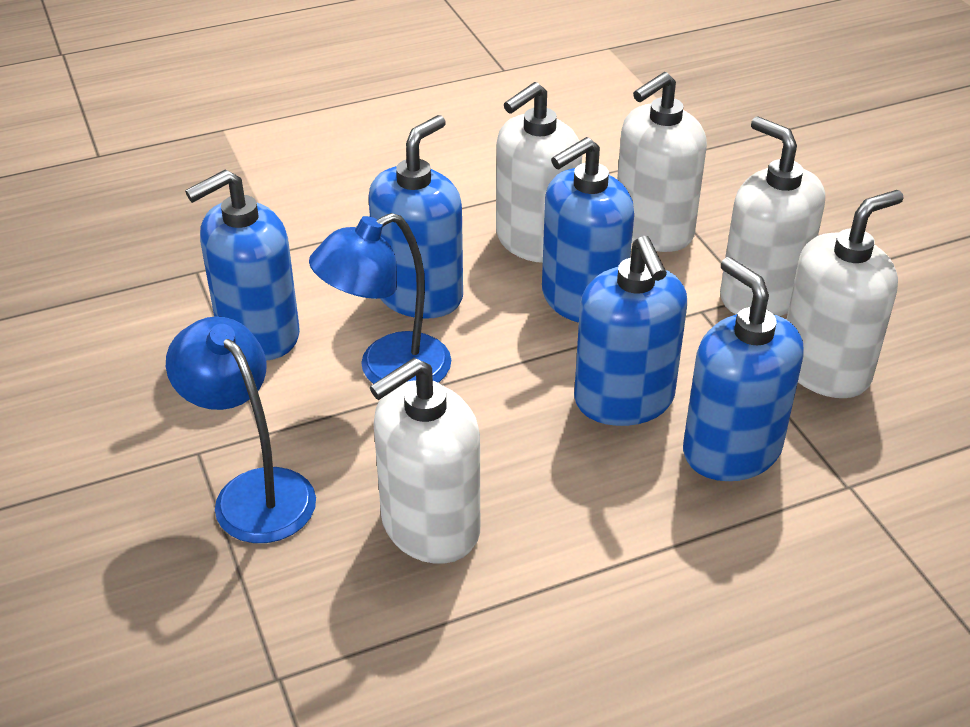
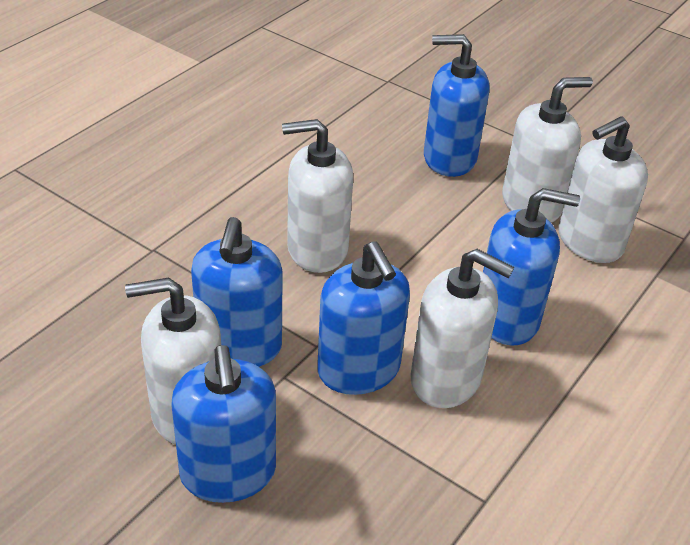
blue lamp: [166,316,316,543] [309,213,451,384] = 2 -> none = 0

